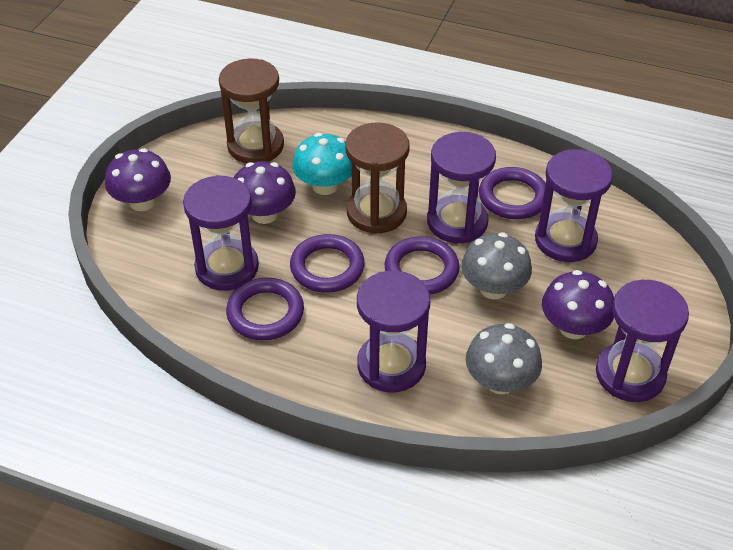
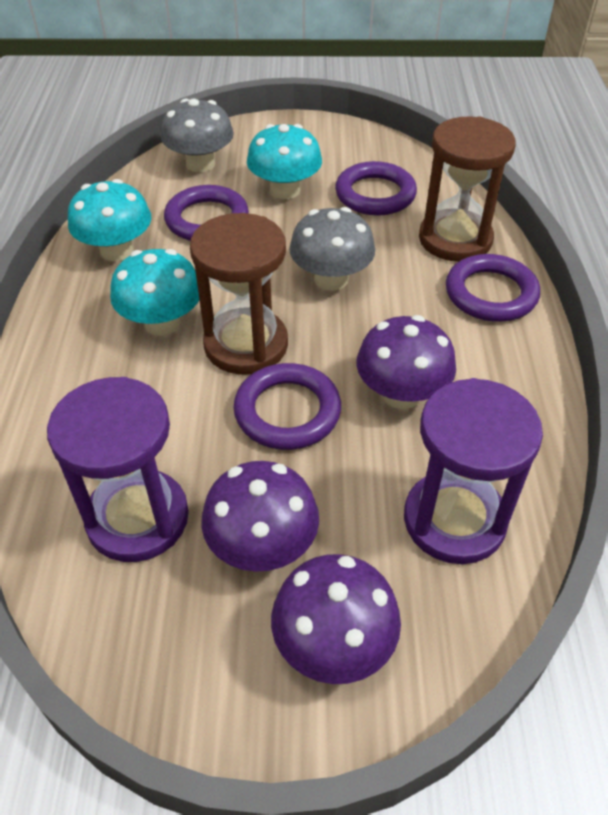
purple hourglass: [183,175,259,291] [357,271,430,392] [427,132,496,243] [535,149,613,262] [596,280,689,402] = 5 -> [47,377,189,562] [404,378,543,564] = 2
turquoise mushroom: [292,133,352,195] = 1 -> [68,179,152,261] [110,249,199,336] [247,124,322,199] = 3

